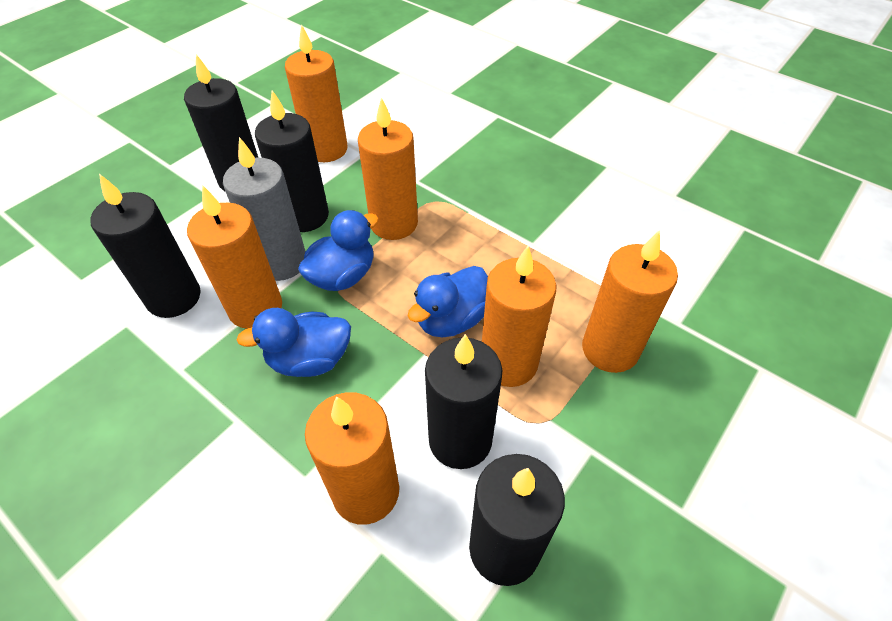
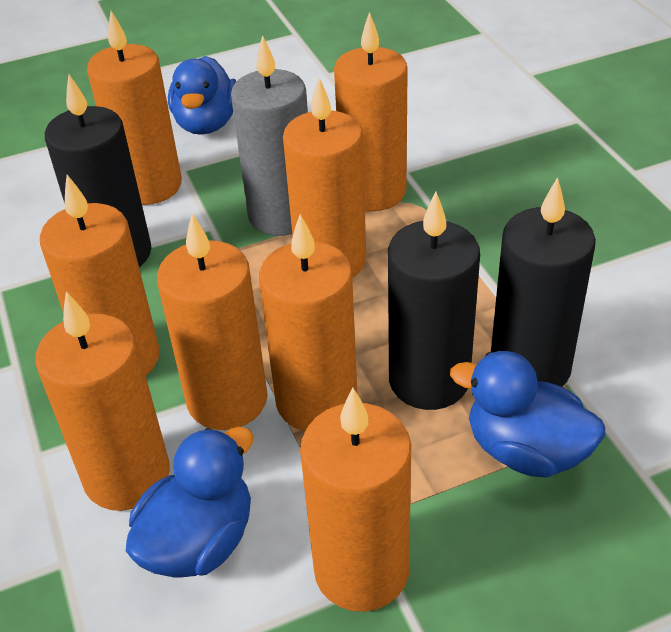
black candle: [91,174,201,318] [184,54,258,191] [255,90,329,232] [425,334,503,469] [469,454,565,586] = 5 -> [45,74,152,267] [388,192,480,410] [491,177,596,387] = 3
orange candle: [187,185,282,329] [285,24,348,162] [305,392,399,525] [358,97,418,240] [482,246,556,387] [582,230,678,373] = 6 -> [35,292,170,511] [40,175,160,375] [87,11,182,205] [157,214,268,430] [259,214,357,431] [283,78,366,278] [300,388,411,612] [334,12,408,211] = 8

